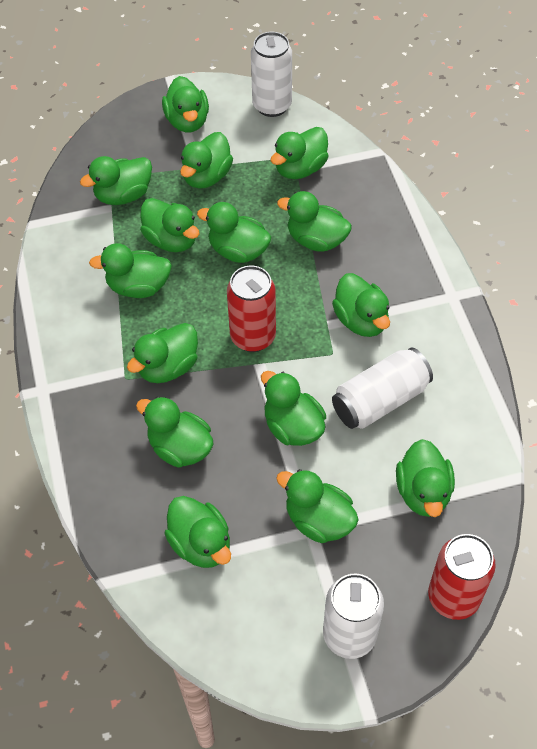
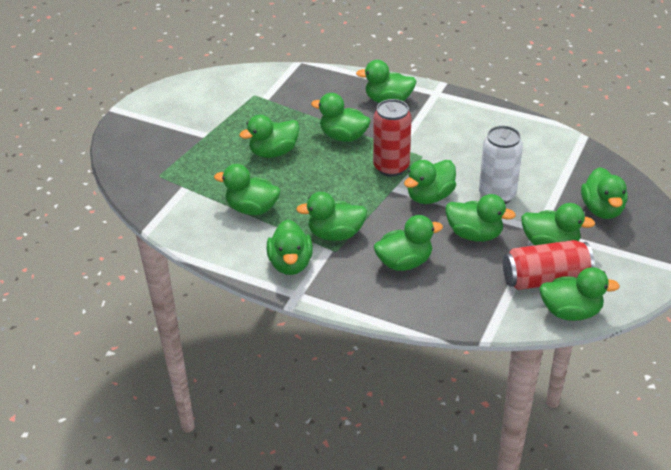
green duck: [80,156,152,205] [89,243,172,298] [127,323,198,383] [136,396,214,468] [140,198,199,252] [162,76,209,132] [164,496,231,568] [180,132,233,189] [197,202,271,263] [261,371,326,446] [271,127,329,179] [276,469,359,543] [277,191,352,252] [332,273,390,337] [396,439,455,517] = 15 -> [214,164,280,215] [239,115,300,158] [266,219,313,275] [296,192,367,241] [311,93,371,142] [356,60,417,103] [374,215,443,271] [404,160,456,204] [445,194,516,242] [521,203,595,245] [540,267,620,321] [581,167,627,219] = 12
white can: [251,32,292,117] [323,574,384,659] [332,348,433,429] = 3 -> [479,126,523,204] = 1

